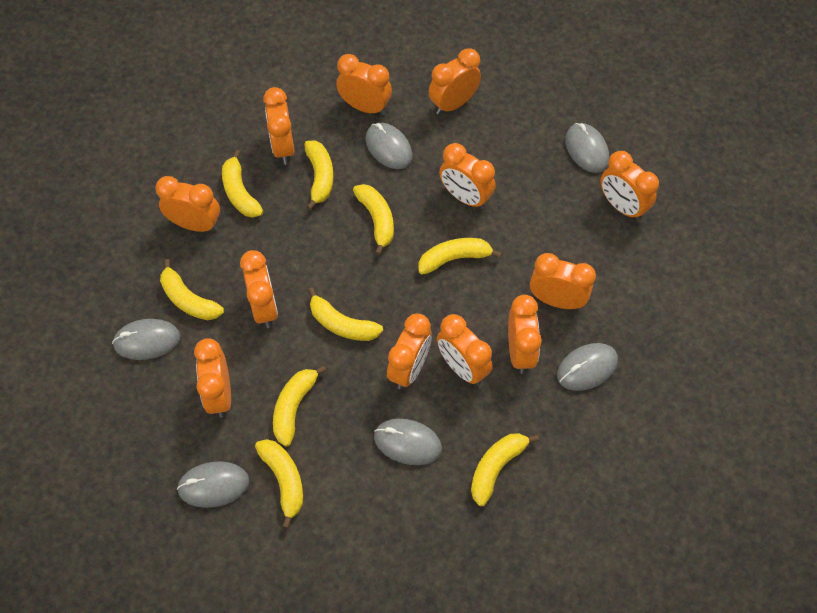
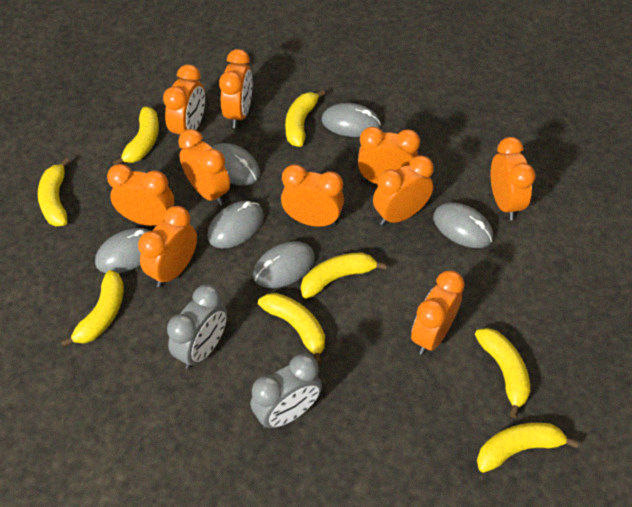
grey clock: none = 0 -> [167,285,227,369] [251,354,322,429] = 2
orange clock: [155,176,220,232] [194,339,231,417] [240,250,278,328] [263,87,294,164] [337,54,392,115] [387,314,432,390] [429,48,481,115] [437,314,493,385] [439,143,496,209] [508,295,542,374] [530,253,596,309] [601,151,659,221] = 12 -> [107,164,174,226] [138,206,197,288] [163,64,205,136] [178,129,230,206] [219,49,252,128] [281,164,344,227] [358,127,420,184] [373,155,434,225] [411,270,465,355] [491,137,535,220] = 10
yellow banana: [160,259,224,320] [222,150,263,218] [255,439,303,529] [273,365,327,446] [304,140,334,210] [308,288,383,341] [353,184,394,256] [419,238,502,275] [471,433,539,506] = 9 -> [38,158,70,226] [61,270,124,347] [113,107,159,165] [258,293,325,365] [285,90,326,147] [301,252,387,299] [475,328,530,418] [477,423,579,473] = 8

